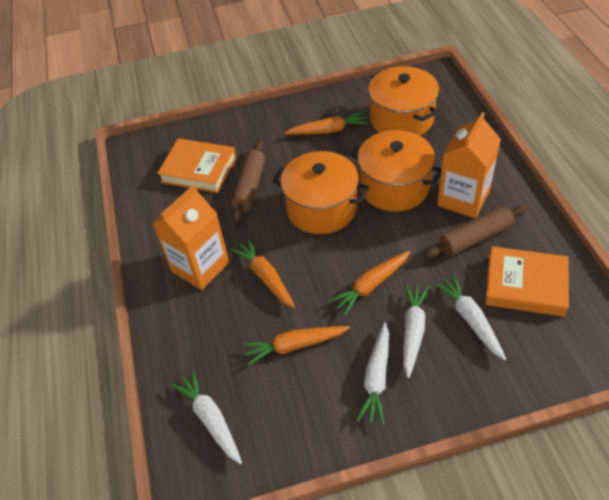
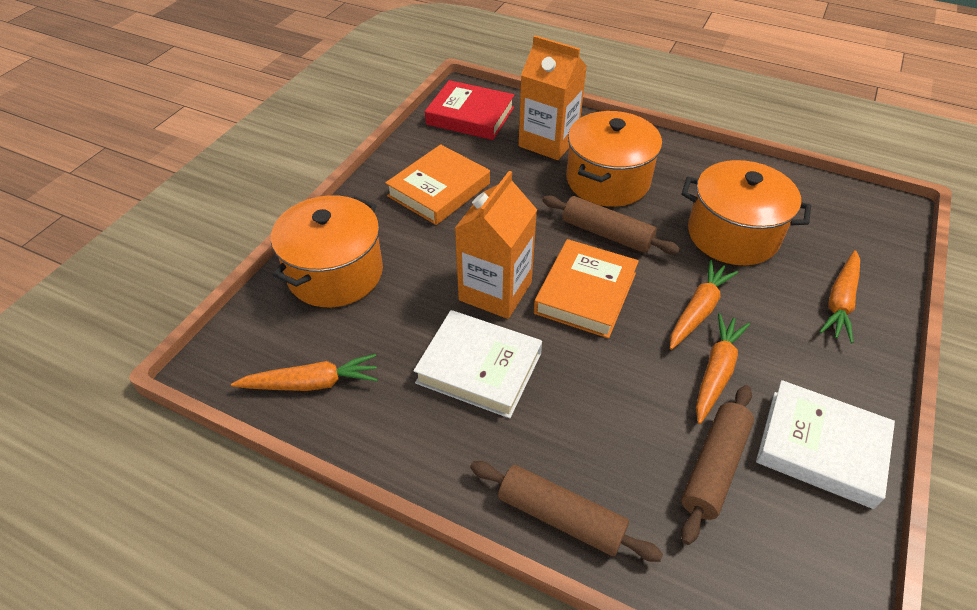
brown rolling pin: [231,141,265,223] [425,205,527,258] = 2 -> [470,461,663,562] [542,195,680,255] [681,385,754,545] = 3
red book: none = 0 -> [425,80,514,140] = 1
white book: none = 0 -> [413,310,542,418] [756,380,895,509] = 2
white carrot: [171,370,242,464] [356,323,389,425] [403,284,429,378] [433,274,506,360] = 4 -> none = 0

